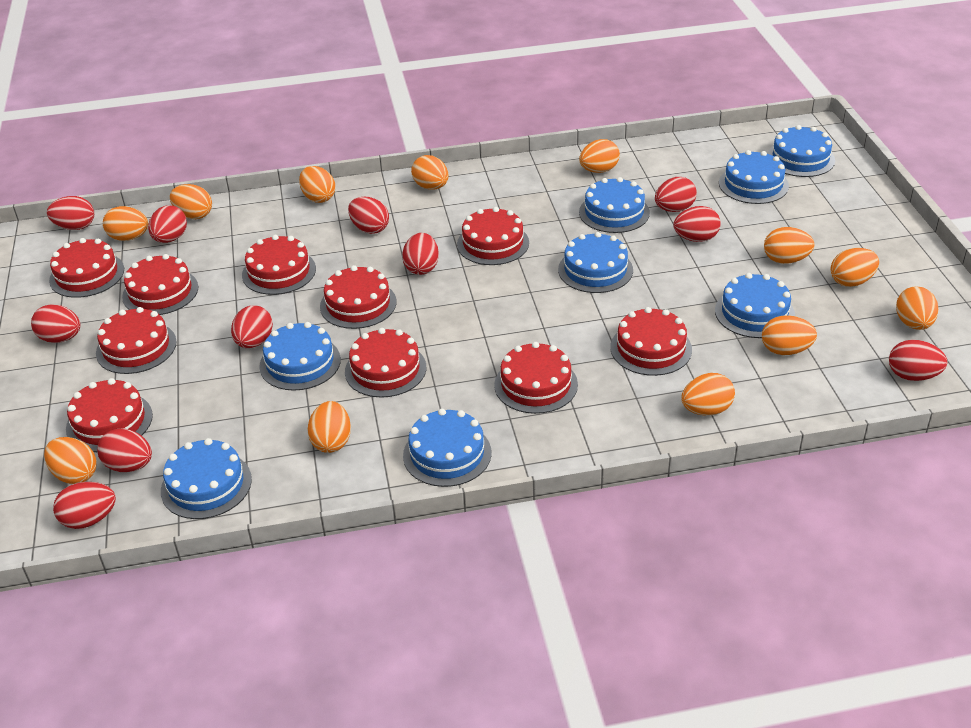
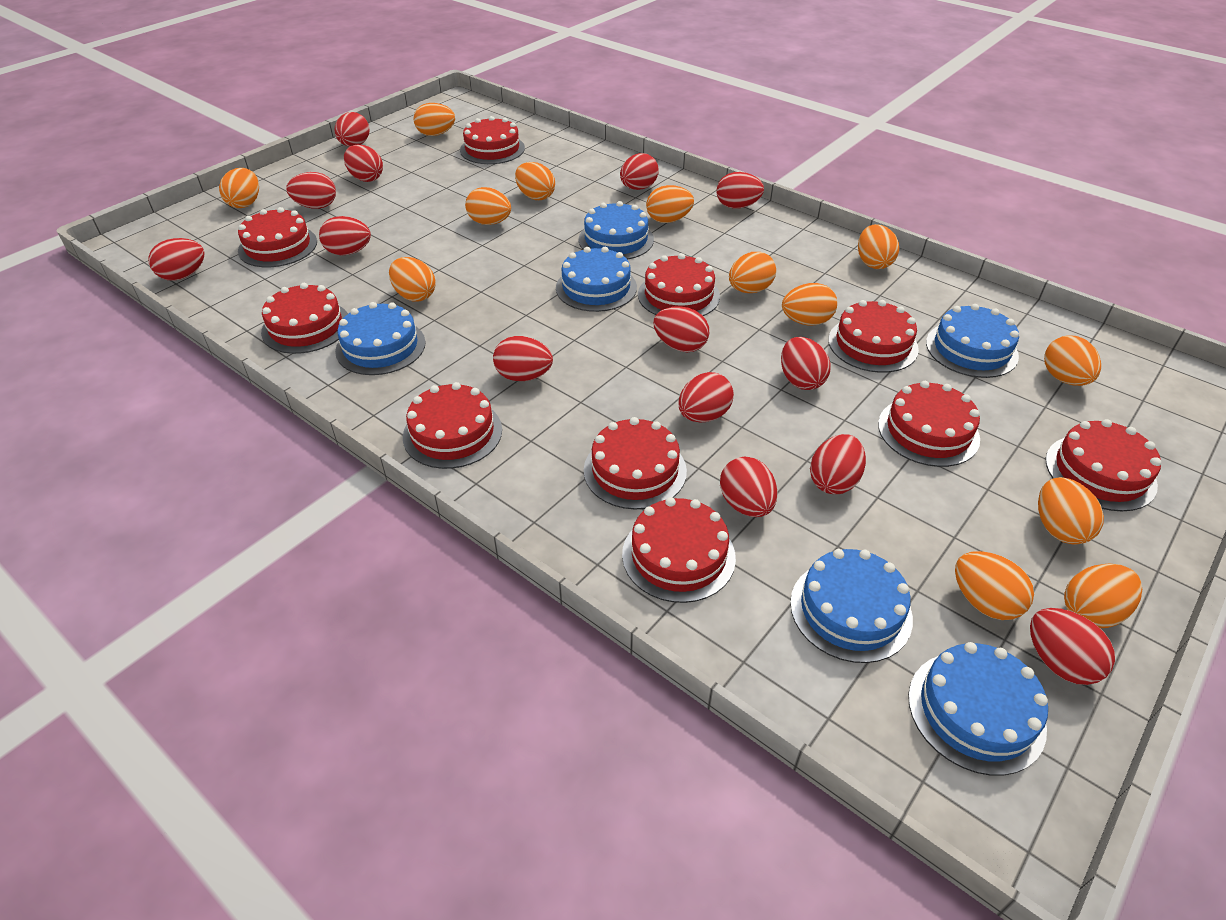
blue cake: [161,438,252,519] [259,322,341,391] [403,409,491,487] [558,232,633,293] [579,177,650,233] [715,273,795,338] [719,150,789,204] [767,125,835,177] = 8 -> [335,302,426,375] [556,247,637,312] [579,201,654,260] [790,549,913,663] [908,642,1048,776] [926,304,1019,378] = 6
orange egg: [44,437,97,484] [103,206,148,241] [170,184,212,219] [299,166,335,203] [307,401,351,453] [411,155,449,190] [579,139,620,173] [682,373,735,416] [762,315,817,355] [764,227,815,264] [831,248,879,287] [896,286,939,330] = 12 -> [219,168,259,208] [389,257,436,301] [413,103,455,136] [465,187,511,225] [515,162,555,200] [646,185,694,223] [729,252,776,293] [782,283,837,326] [858,224,899,269] [955,551,1034,620] [1038,477,1104,545] [1044,335,1101,386] [1064,563,1142,628] = 13
red egg: [31,304,80,343] [47,196,94,230] [53,482,116,529] [97,429,152,472] [148,205,187,243] [231,305,273,348] [348,197,389,234] [402,233,439,275] [655,177,697,212] [673,206,721,242] [889,340,947,381] = 11 -> [148,238,204,281] [286,172,336,209] [319,216,371,255] [334,112,370,147] [344,145,383,182] [493,336,553,381] [620,153,659,190] [653,306,709,352] [678,372,734,422] [716,172,764,209] [720,457,778,517] [781,337,831,390] [810,434,866,494] [1030,608,1115,685] = 14

